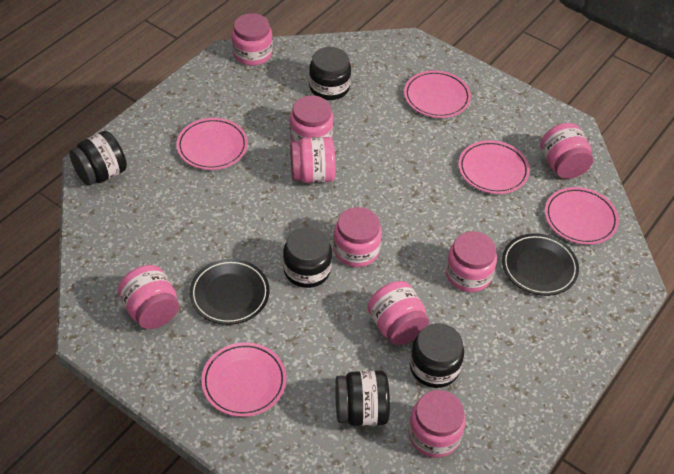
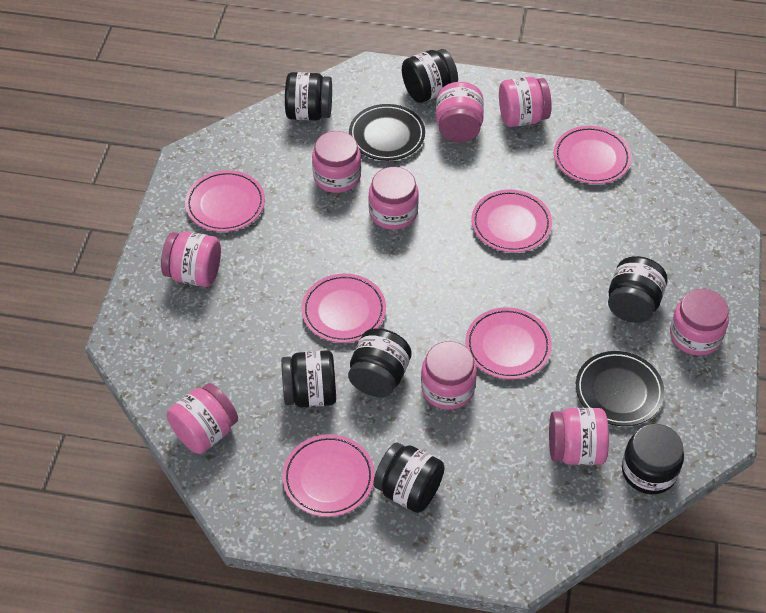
black jar: [69,131,127,186] [283,227,332,288] [309,47,351,100] [335,371,390,426] [410,323,464,388] = 5 -> [281,350,336,408] [285,72,332,120] [348,328,412,397] [373,442,445,513] [402,49,458,103] [608,256,667,323] [622,424,684,494] = 7
pink plate: [176,118,248,170] [201,342,287,417] [404,70,471,118] [458,140,530,194] [545,187,619,245] = 5 -> [185,170,265,232] [282,435,375,517] [302,273,386,343] [465,307,552,379] [471,190,552,252] [554,126,632,184] = 6

